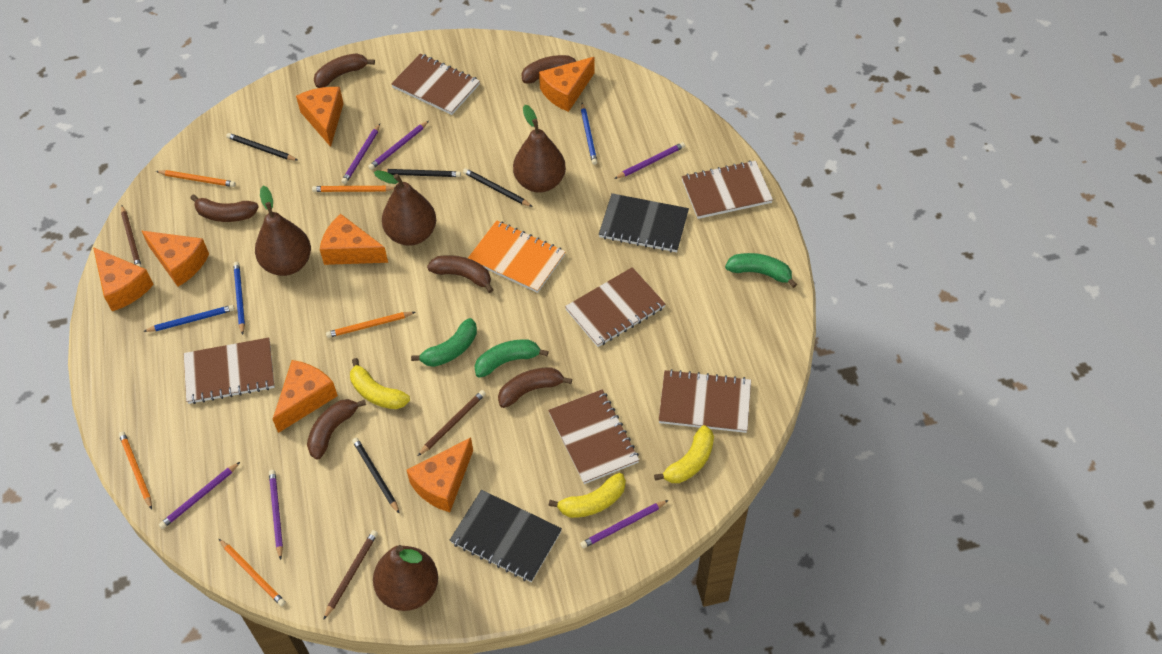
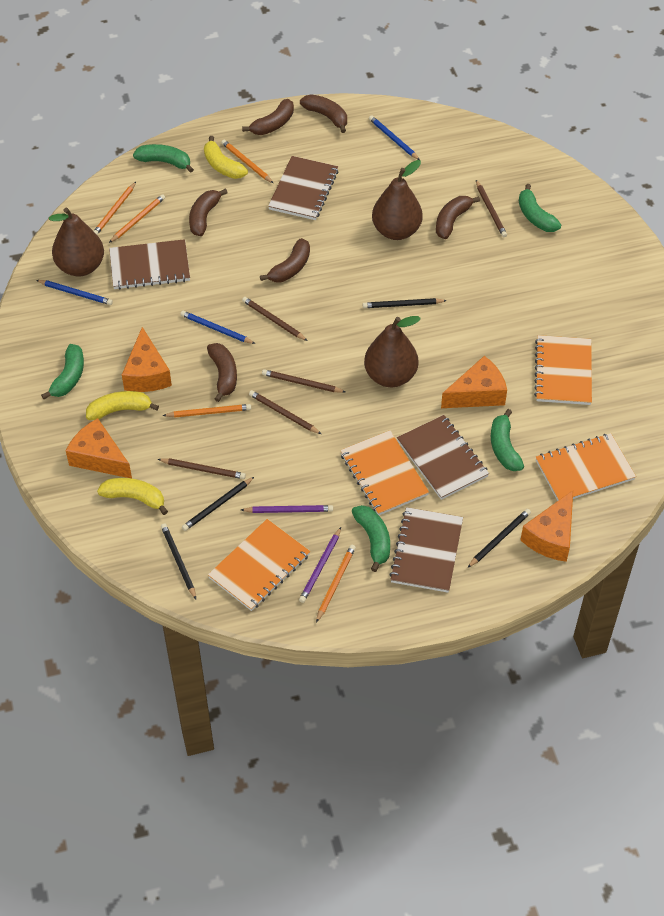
black notebook: [450,490,562,582] [599,193,689,252] = 2 -> none = 0
brown notebook: [184,338,275,404] [391,54,480,115] [548,389,639,484] [565,267,666,347] [659,369,751,433] [682,160,773,219] = 6 -> [109,239,190,290] [268,156,338,220] [389,507,463,593] [397,415,489,500] = 4
brown pear: [255,186,311,276] [373,545,438,611] [374,170,436,246] [513,105,566,193] = 4 -> [49,207,104,277] [364,316,421,387] [372,160,423,240] = 3
brown pencil: [121,206,142,267] [323,530,378,620] [418,390,486,456] = 3 -> [158,458,246,479] [242,297,308,341] [249,390,321,434] [262,369,345,393] [476,180,507,237] = 5
green banana: [411,318,477,367] [474,339,549,378] [725,253,797,288] = 3 -> [41,344,84,399] [133,144,194,173] [352,505,390,572] [491,409,524,471] [519,184,561,232] = 5
orange cheese: [93,247,154,311] [142,231,209,287] [272,360,338,433] [296,87,344,147] [320,214,388,265] [407,437,473,512] [539,57,594,112] = 7 -> [66,418,132,478] [122,327,172,392] [441,356,507,408] [520,490,573,562] = 4
orange notebook: [468,220,566,293] = 1 -> [208,519,310,611] [340,430,429,515] [534,335,592,405] [535,433,636,501] = 4
purple pencil: [159,462,240,529] [269,470,283,560] [341,124,380,184] [368,121,429,170] [580,500,669,548] [614,142,685,179] = 6 -> [241,505,333,513] [299,527,341,603] = 2

